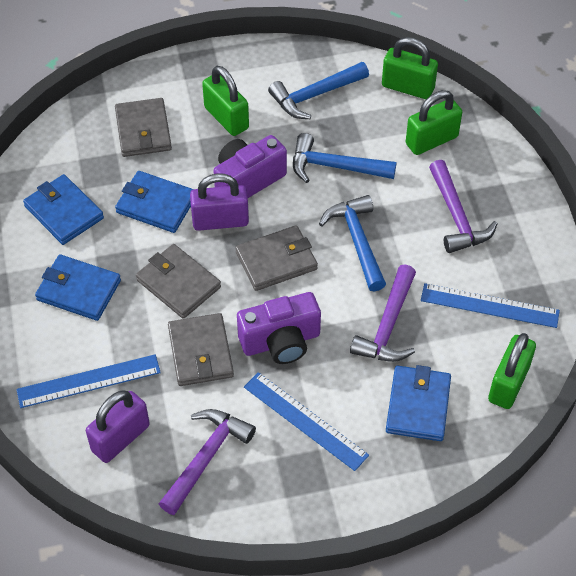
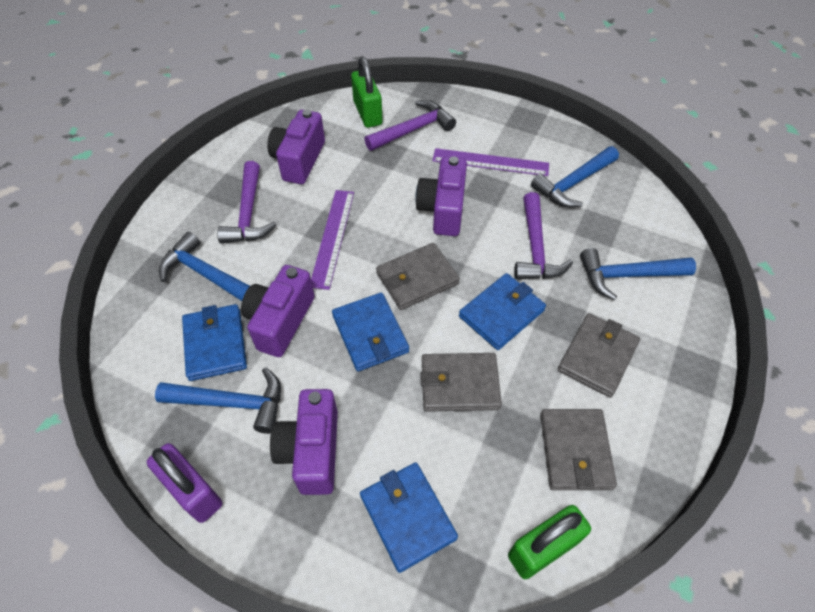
blue hammer: [268,62,369,119] [293,133,396,183] [319,195,386,292] = 3 -> [155,367,281,434] [159,232,250,301] [531,146,619,208] [580,248,696,300] = 4
blue ruler: [16,354,161,408] [244,372,369,471] [421,283,560,328] = 3 -> none = 0
green padlock: [202,66,249,136] [382,37,438,99] [406,90,462,155] [488,333,536,409] = 4 -> [351,57,383,128] [508,505,591,579] = 2
purple camera: [214,135,287,198] [237,292,321,364] = 2 -> [241,265,315,357] [267,109,325,184] [270,389,338,495] [415,156,467,236] = 4
purple padlock: [86,391,150,463] [190,173,249,231] = 2 -> [147,443,222,523] = 1
purple ruler: none = 0 -> [311,190,354,290] [432,148,549,176] = 2

